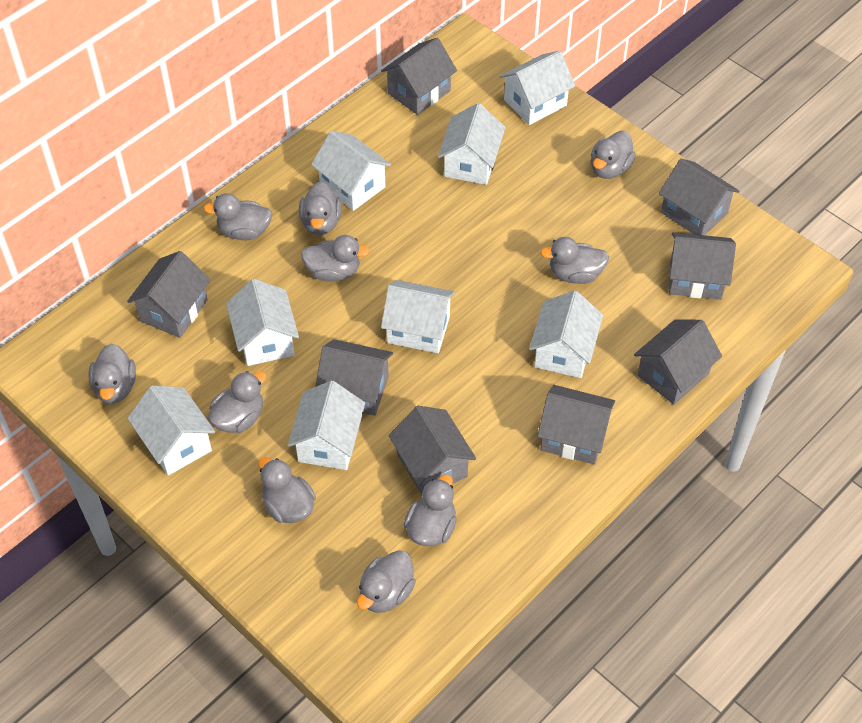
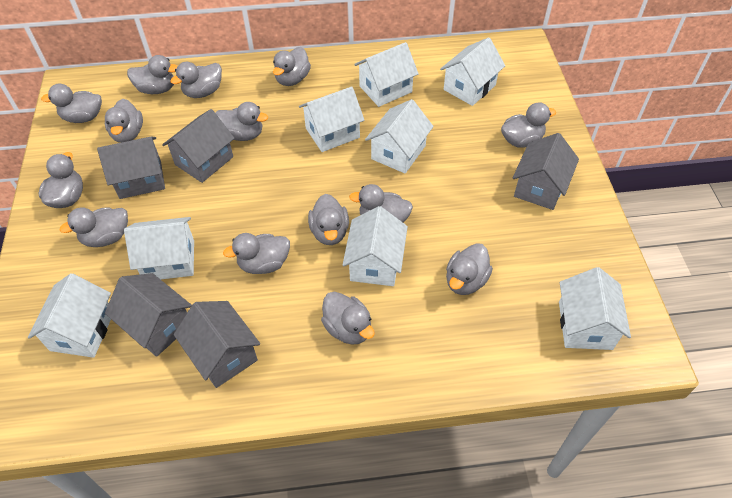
grey duck: [89,344,136,404] [204,193,272,240] [208,371,267,433] [258,457,316,523] [299,181,342,235] [301,235,370,281] [357,550,416,613] [404,474,457,546] [540,237,609,284] [590,131,636,179] = 10 -> [38,152,83,208] [41,84,102,123] [59,207,128,247] [105,99,143,143] [127,55,178,94] [170,62,222,98] [215,102,268,141] [223,233,290,274] [273,47,311,86] [308,194,349,245] [321,292,374,345] [349,184,413,223] [446,243,493,295] [501,102,556,148] = 14
grey house: [127,251,211,338] [315,339,393,416] [381,38,457,115] [389,406,476,495] [537,385,615,464] [634,319,722,405] [659,158,739,235] [669,232,736,300] = 8 -> [97,137,165,199] [105,273,192,357] [162,109,235,183] [174,301,260,388] [513,133,579,210] = 5

